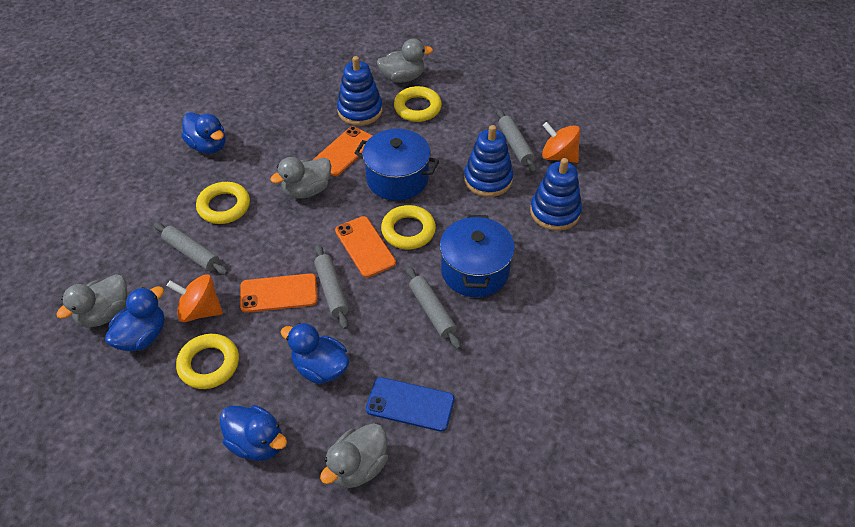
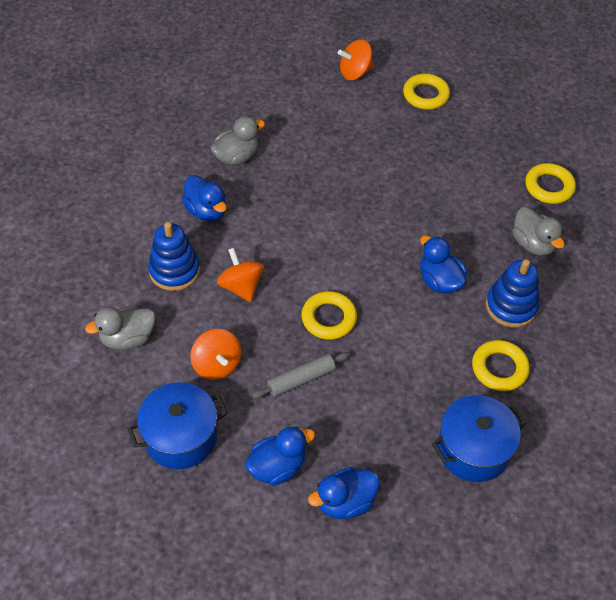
blue phone: [366,377,454,432] = 1 -> none = 0
blue stacking toy: [337,56,383,126] [464,125,513,197] [530,158,582,231] = 3 -> [148,222,200,291] [486,259,539,327] = 2
grey duck: [56,274,127,328] [270,157,331,199] [320,423,388,488] [377,39,433,83] = 4 -> [85,306,156,350] [211,116,265,165] [512,207,565,256] = 3
grey rolling pin: [154,223,228,275] [314,244,349,329] [406,266,461,349] [497,109,537,173] = 4 -> [252,352,350,399] = 1
orange phone: [240,273,317,313] [313,126,373,176] [335,216,396,278] = 3 -> none = 0
orange spinning top: [167,274,223,322] [542,122,580,163] = 2 -> [190,329,241,380] [217,248,264,302] [338,39,373,80] = 3

